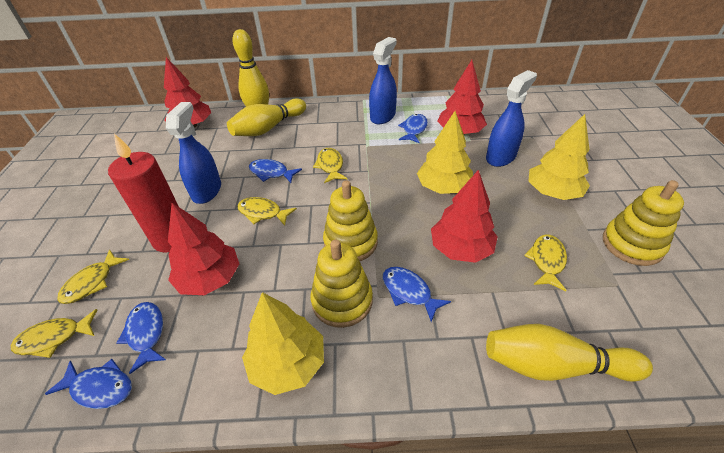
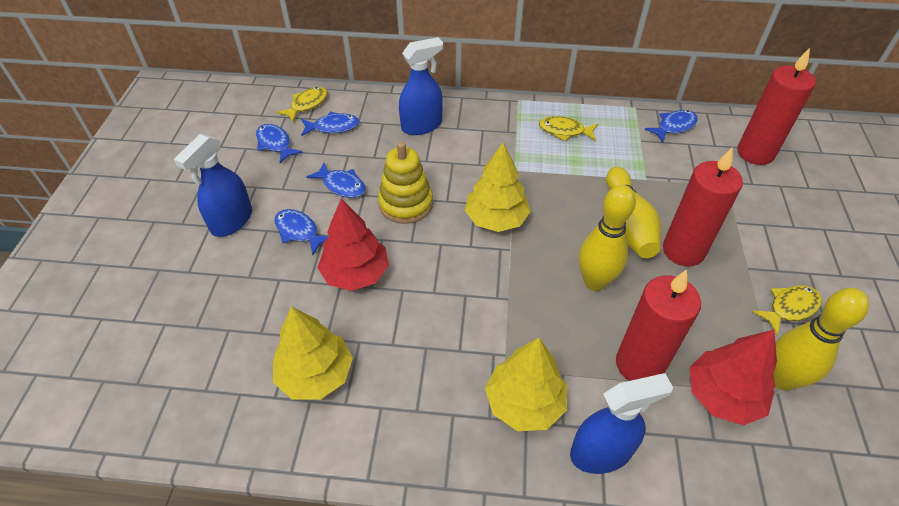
red candle: [108,133,179,253] = 1 -> [616,269,701,381] [663,147,743,267] [737,48,816,165] = 3
red tree: [164,57,211,128] [168,203,239,295] [431,170,498,263] [438,60,487,134] = 4 -> [317,199,389,291] [690,330,777,425] = 2
yellow fish: [11,309,97,358] [57,249,129,304] [237,197,297,226] [313,148,347,183] [524,235,567,291] = 5 -> [276,87,328,122] [539,116,598,142] [752,285,822,335] = 3
yellow stacking toy: [311,240,373,328] [323,180,378,261] [603,180,684,266] = 3 -> [378,142,433,224] = 1

